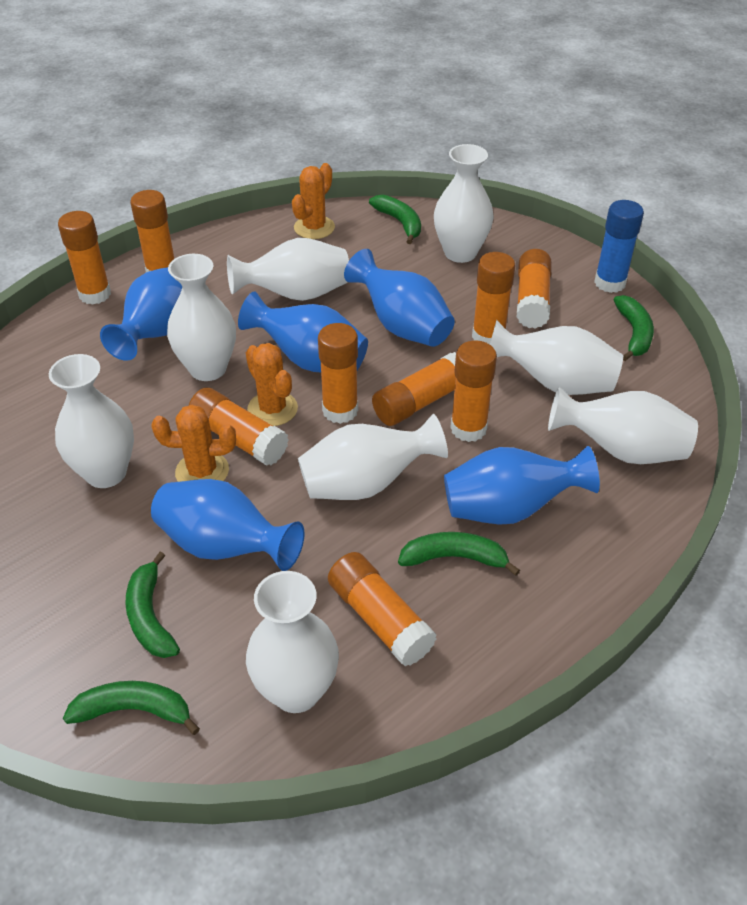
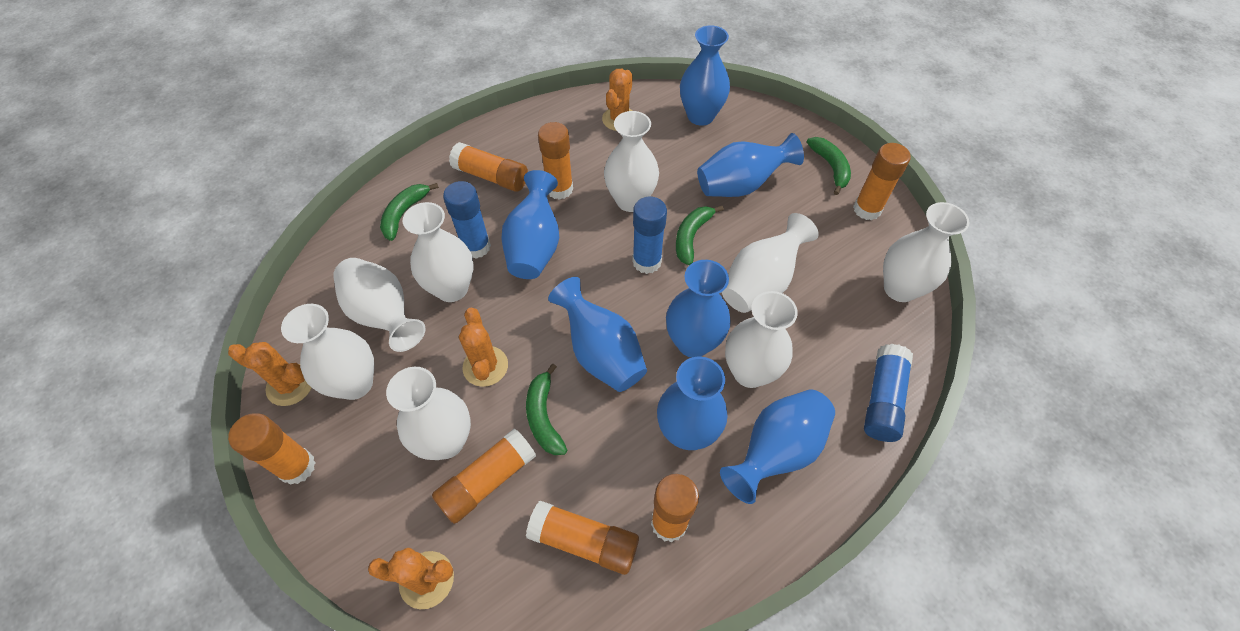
blue glue stick: [594,200,644,293] = 1 -> [443,181,491,259] [632,197,667,274] [864,344,913,442] = 3
blue vase: [100,267,182,361] [151,479,305,571] [238,291,368,372] [344,249,455,347] [444,446,600,525] = 5 -> [501,170,559,279] [548,277,647,392] [657,357,727,450] [666,260,731,358] [680,25,730,126] [697,133,804,197] [720,389,835,504] = 7
green banana: [63,681,200,735] [125,552,180,658] [369,195,421,244] [398,532,520,576] [614,295,654,361] = 5 -> [380,183,439,241] [526,364,567,455] [676,206,724,265] [807,137,851,195] = 4
orange cactus: [151,405,236,482] [246,343,298,426] [292,163,335,239] = 3 -> [228,342,312,406] [368,548,454,609] [459,308,508,387] [602,69,633,131] = 4
orange glue stick: [58,211,111,305] [130,190,174,272] [189,388,289,465] [318,323,358,424] [328,552,437,666] [372,352,456,426] [450,340,497,442] [472,252,515,344] [517,249,552,329] = 9 -> [228,413,316,485] [432,429,536,524] [449,142,528,192] [526,501,639,575] [538,122,573,200] [651,474,699,542] [853,143,911,220] = 7

